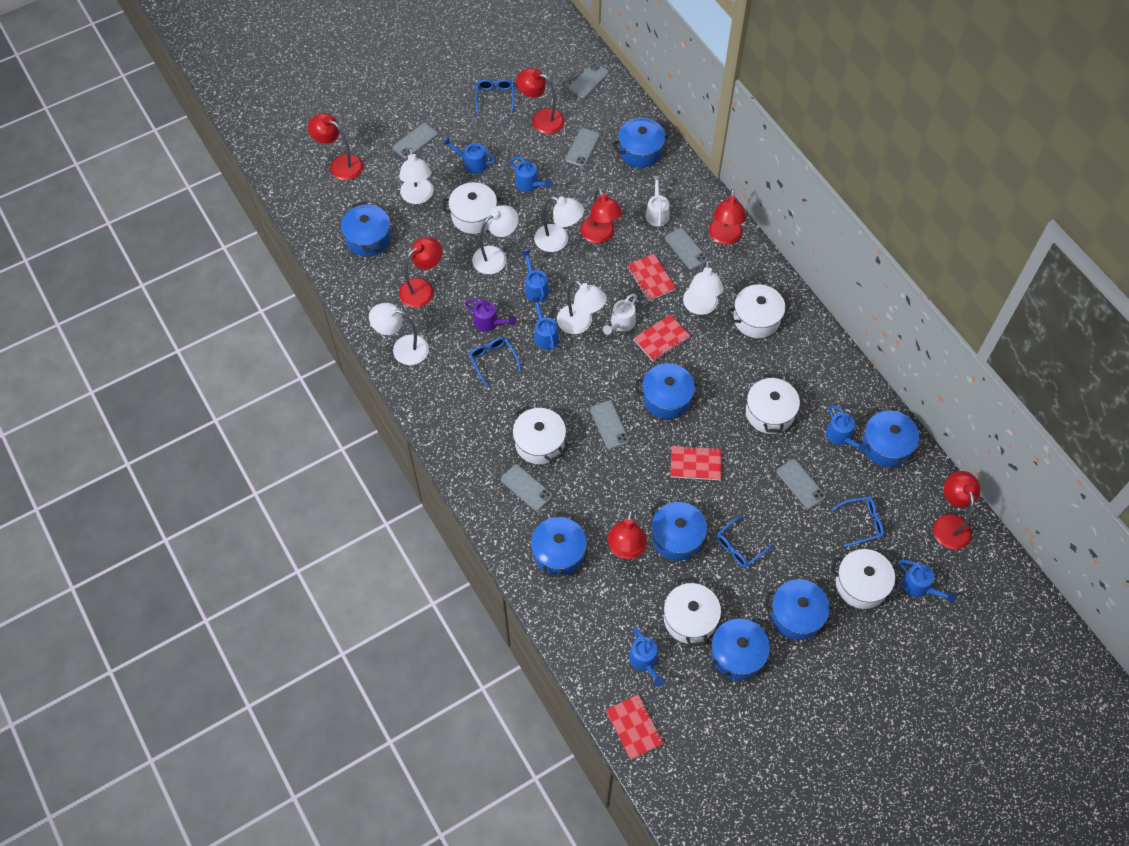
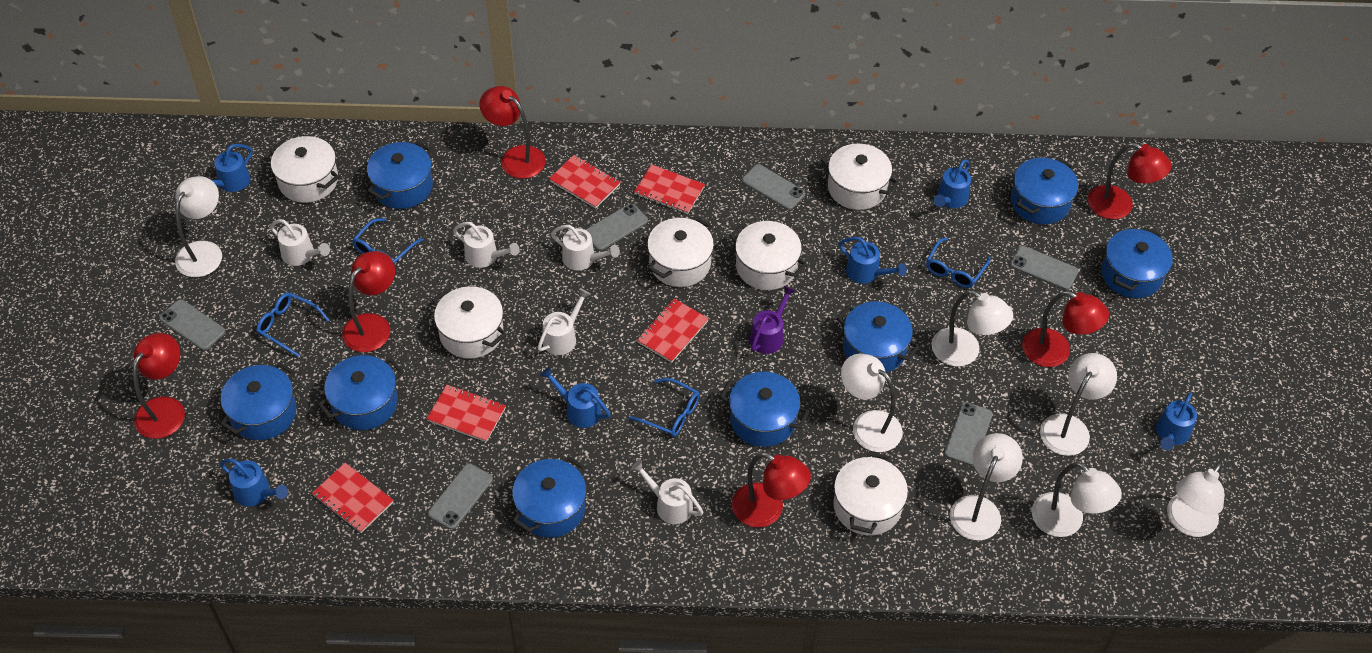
blue watering can: [443,137,496,174] [510,157,552,192] [521,250,549,302] [531,296,559,350] [629,627,664,687] [826,405,867,453] [899,560,956,603] = 7 -> [193,144,253,192] [220,458,288,506] [540,367,611,428] [839,237,907,284] [934,160,971,208] [1156,392,1197,450] = 6
grey phone: [393,123,438,159] [501,464,553,511] [565,128,600,167] [569,63,609,99] [590,401,629,450] [665,228,708,270] [776,459,826,509] = 7 -> [159,299,226,350] [428,464,493,530] [586,204,648,251] [742,164,805,210] [944,402,993,466] [1010,246,1079,290] = 6
red lamp: [308,113,363,180] [399,237,443,308] [516,68,564,134] [580,188,622,243] [607,510,647,559] [709,189,746,245] [933,471,980,549] = 7 -> [133,333,185,439] [342,251,395,352] [479,86,546,179] [732,452,811,528] [1022,291,1109,367] [1088,143,1172,219] = 6
red notebook: [606,694,664,760] [627,254,676,301] [633,314,690,362] [671,445,722,480] = 4 -> [312,463,394,533] [426,385,506,442] [549,155,620,209] [634,164,705,214] [637,299,709,363] = 5
white lamp: [369,303,429,365] [399,148,434,204] [472,205,519,274] [534,196,584,252] [557,280,607,334] [683,260,723,315] = 6 -> [175,176,222,277] [841,354,903,452] [931,290,1013,367] [950,433,1023,541] [1032,462,1122,537] [1040,353,1117,456] [1167,462,1224,537] = 7
white watering can: [603,294,637,335] [646,176,669,227] = 2 -> [270,219,330,266] [453,222,520,268] [537,288,591,355] [551,225,620,270] [631,460,703,524] = 5

